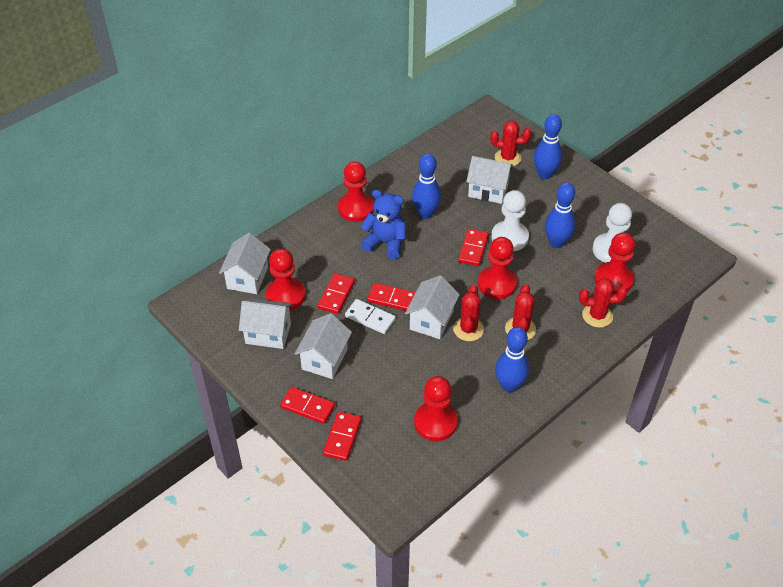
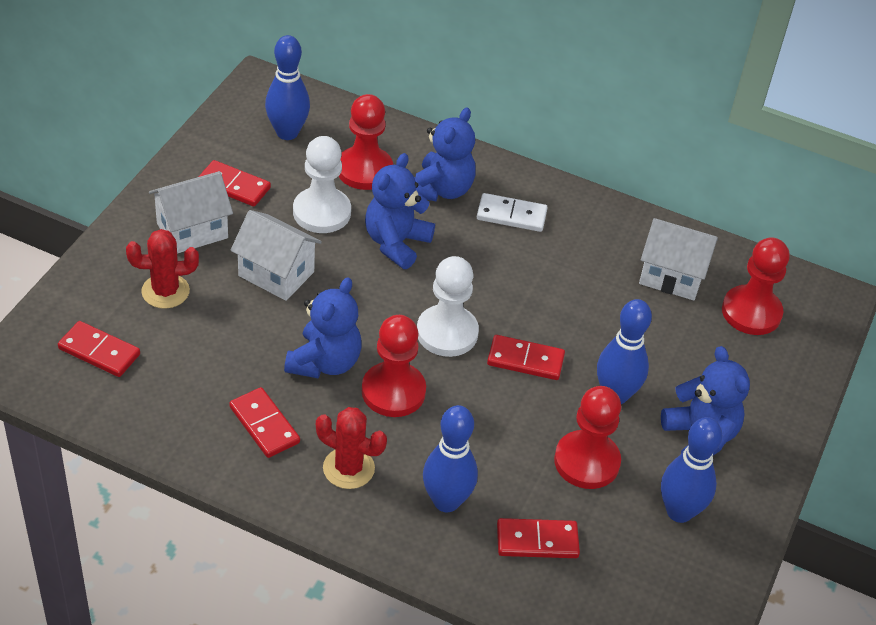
blue teddy bear: [361,190,406,259] = 1 -> [284,277,362,378] [365,153,435,269] [414,108,476,201] [661,346,750,455] = 4
red cactus: [453,285,484,341] [490,121,531,167] [505,284,536,340] [579,278,627,328] = 4 -> [126,229,199,309] [316,407,387,489] = 2
red pawn: [266,249,305,311] [338,161,374,222] [414,376,458,441] [478,237,517,299] [594,232,635,294] = 5 -> [338,94,393,190] [362,315,426,417] [554,386,621,489] [722,237,790,335] = 4
white house: [219,233,271,294] [239,298,293,349] [295,313,352,379] [405,275,460,339] [466,156,513,204] = 5 -> [149,171,233,254] [230,210,322,301] [639,218,718,300] = 3

